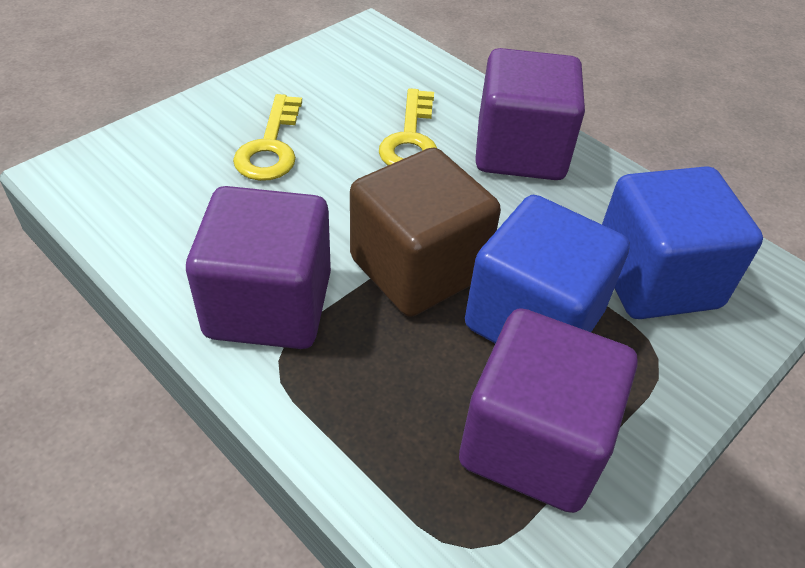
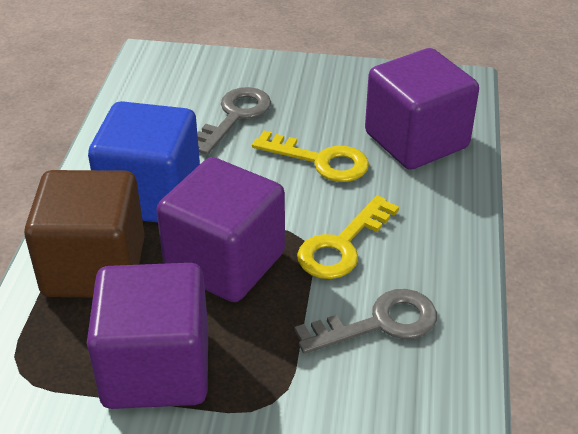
blue cube: [465,195,630,343] [602,166,763,319] = 2 -> [88,101,200,223] = 1
grey key: none = 0 -> [197,87,271,155] [295,289,437,354] = 2

